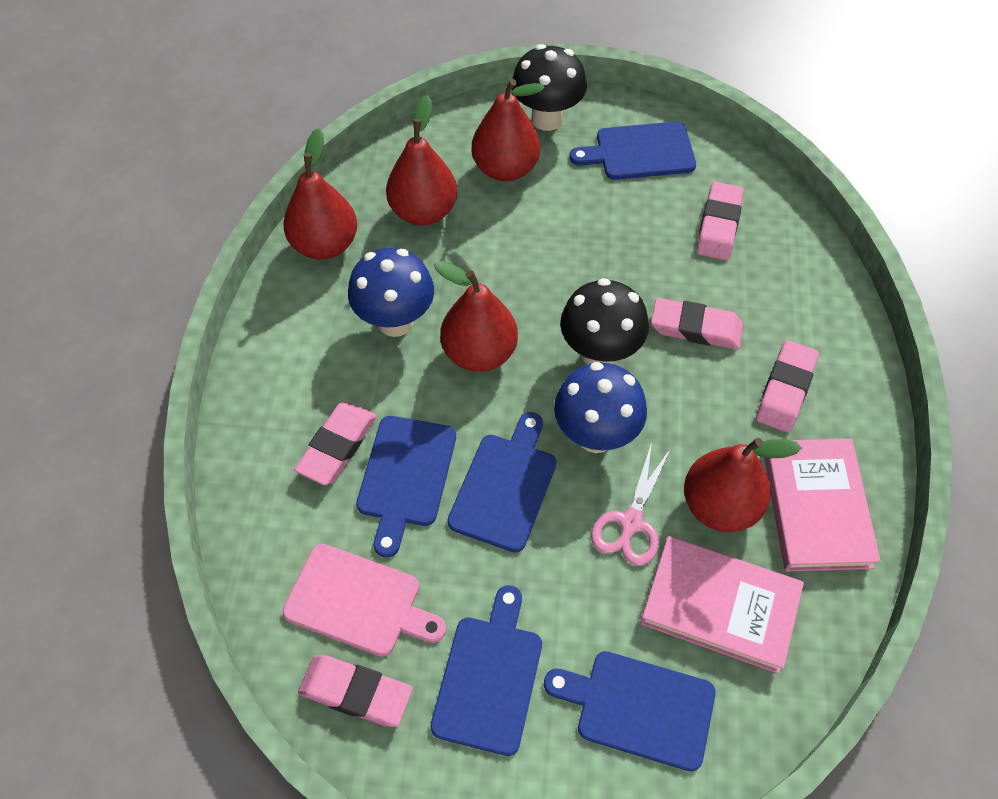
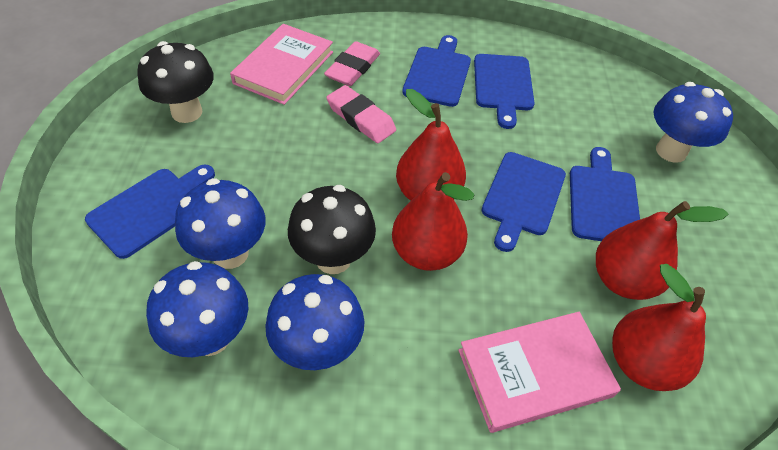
blue mushroom: [348,248,434,337] [554,362,647,453] = 2 -> [146,261,248,357] [175,178,266,269] [265,274,364,370] [654,82,733,163] = 4
pink cutting board: [283,544,446,657] = 1 -> none = 0
pink eraser: [294,402,377,485] [298,655,413,727] [651,298,743,349] [697,182,744,260] [756,340,819,433] = 5 -> [324,41,380,86] [326,85,396,143] = 2
pink scissors: [591,442,671,566] = 1 -> none = 0
red pear: [283,129,357,260] [386,95,457,225] [434,261,518,372] [472,79,545,182] [684,438,802,532] = 5 -> [392,172,474,271] [396,89,466,201] [596,201,728,300] [612,264,706,391] = 4

